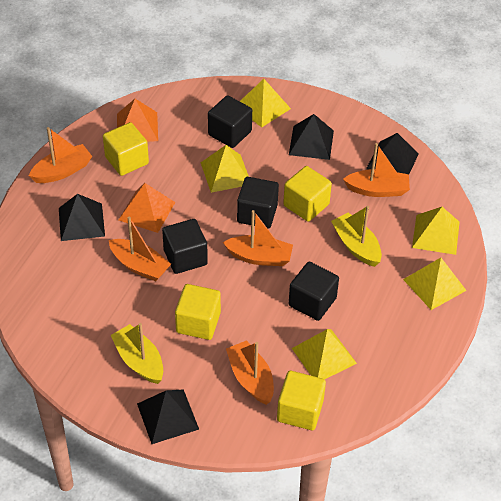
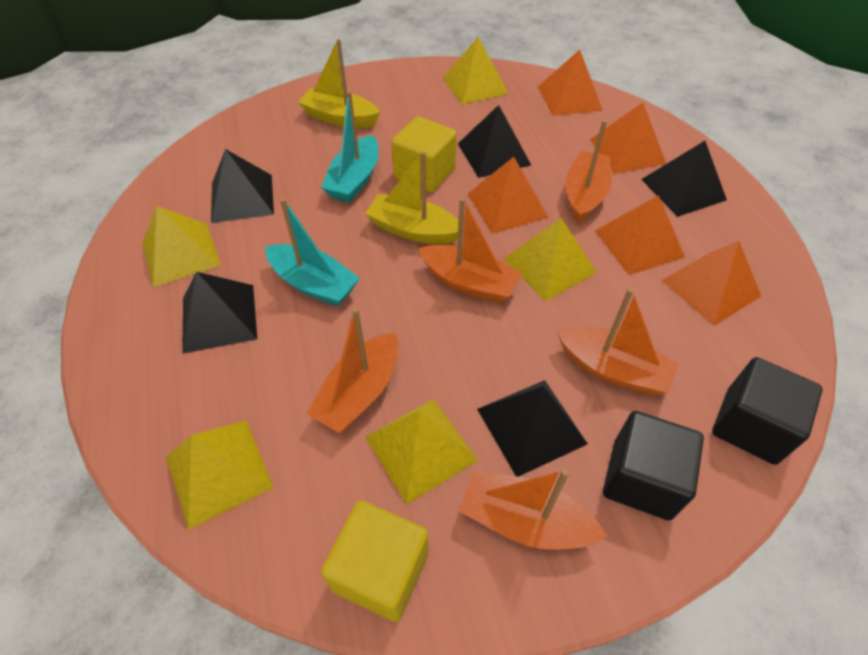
black cube: [162,219,208,274] [208,95,252,148] [237,177,279,228] [289,261,339,321] = 4 -> [603,411,704,520] [712,357,823,465] = 2
black pyramid: [59,194,105,241] [137,389,199,444] [289,114,334,160] [366,133,419,174] = 4 -> [182,272,257,354] [211,149,274,223] [458,105,531,178] [477,380,588,477] [641,141,727,217] = 5
orange pyramid: [117,99,158,142] [119,183,175,233] = 2 -> [468,157,549,234] [538,50,603,116] [590,102,666,174] [595,195,685,275] [662,241,761,326] = 5
turquoise boat: none = 0 -> [265,198,360,307] [321,91,379,203] = 2
yellow cube: [103,122,149,176] [175,284,221,340] [277,371,326,430] [283,166,332,222] = 4 -> [321,500,428,622] [392,116,457,193] = 2

